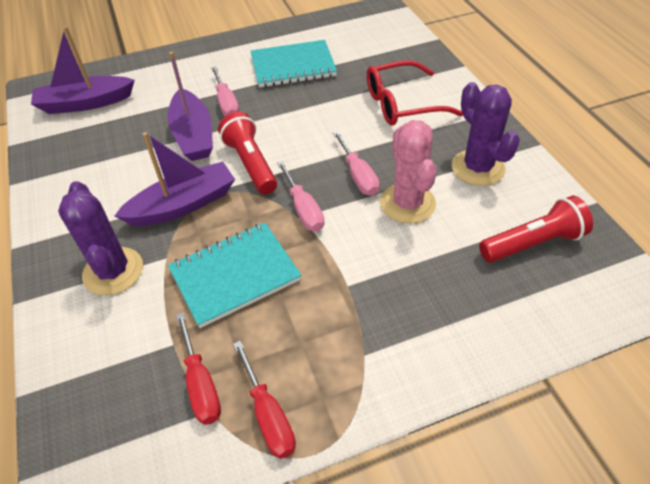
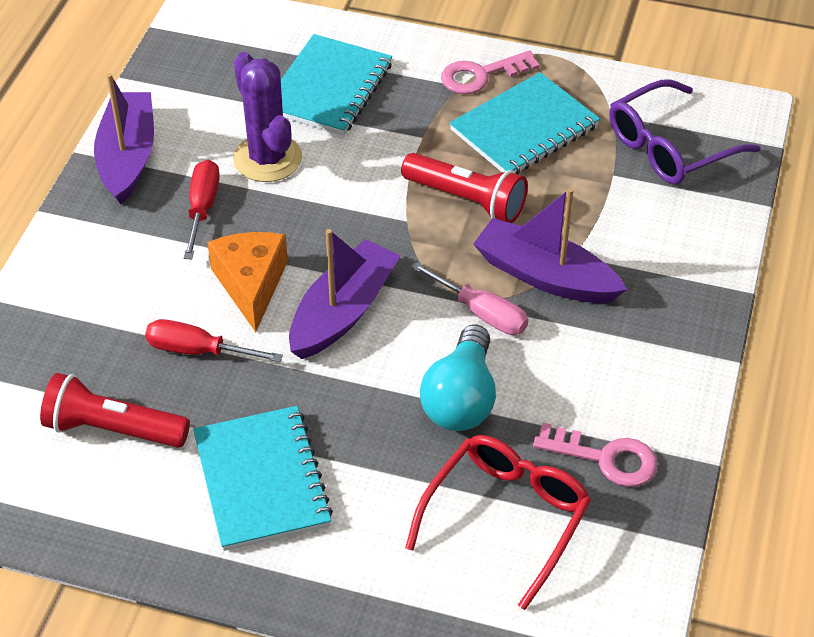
orange cheese: none = 0 -> [207,232,288,332] = 1
pink cactus: [380,120,437,224] = 1 -> none = 0
pink key: none = 0 -> [441,50,540,94] [533,423,657,487] = 2
pink screwdriver: [211,67,239,116] [277,161,324,232] [332,131,380,196] = 3 -> [411,262,528,335] = 1
purple cactus: [58,181,143,295] [452,82,520,186] = 2 -> [233,52,302,182] = 1
purple glasses: none = 0 -> [609,79,760,184] = 1
turquoise light bulb: none = 0 -> [420,325,496,431] = 1
turquoise notebook: [168,223,302,328] [251,40,337,87] = 2 -> [193,406,333,551] [281,34,392,135] [449,72,600,174] = 3

